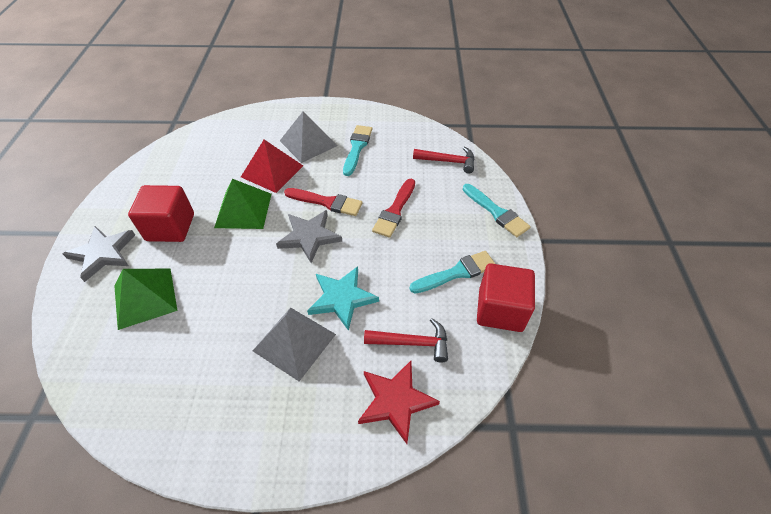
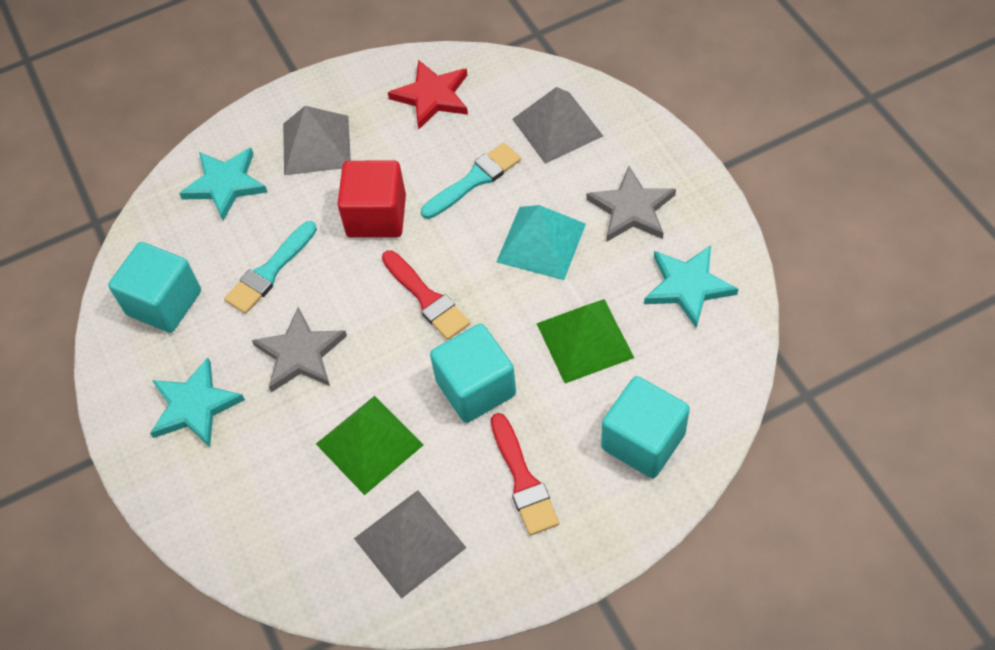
grey pyramid: [253,307,336,381] [280,111,337,163] = 2 -> [283,106,351,175] [354,490,467,599] [512,87,603,164] = 3
red cube: [128,185,194,242] [477,263,535,332] = 2 -> [337,160,406,238] = 1
red hammer: [364,318,448,363] [413,147,475,174] = 2 -> none = 0
red pyramid: [241,139,303,193] = 1 -> none = 0
turquoise brush: [343,125,372,176] [410,251,495,293] [463,184,531,237] = 3 -> [224,221,317,314] [421,143,521,219] = 2
turquoise cube: none = 0 -> [108,242,201,333] [430,324,516,423] [601,376,690,478] = 3
turquoise pyramid: none = 0 -> [496,205,586,280] = 1
turquoise star: [307,266,379,331] = 1 -> [150,358,245,447] [179,148,267,221] [644,245,738,328] = 3

